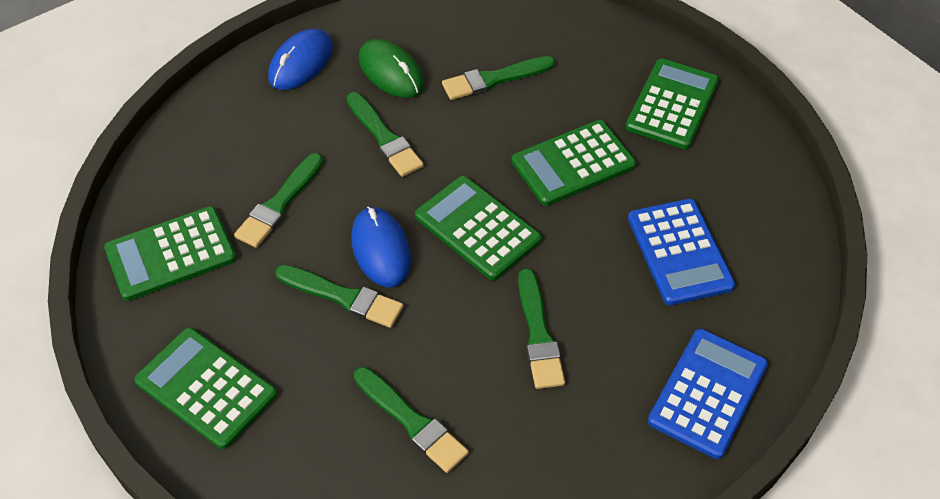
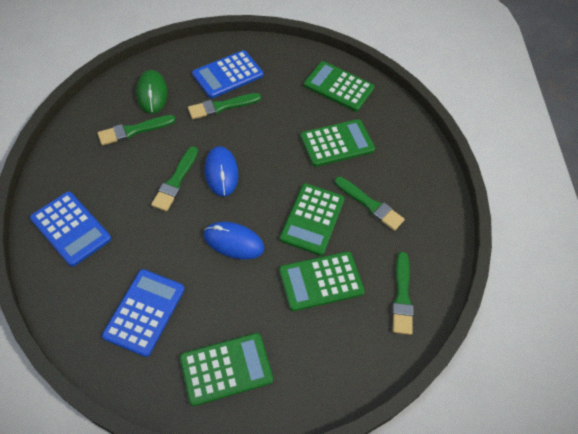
blue calculator: [628,199,735,305] [648,329,768,459] = 2 -> [30,192,111,267] [102,269,185,357] [192,50,263,98] = 3
green brush: [234,153,323,248] [275,265,403,328] [346,92,424,177] [354,367,469,473] [442,56,555,100] [518,268,565,389] = 6 -> [97,115,176,146] [151,146,198,211] [188,93,261,119] [335,176,405,231] [392,252,413,335] = 5

